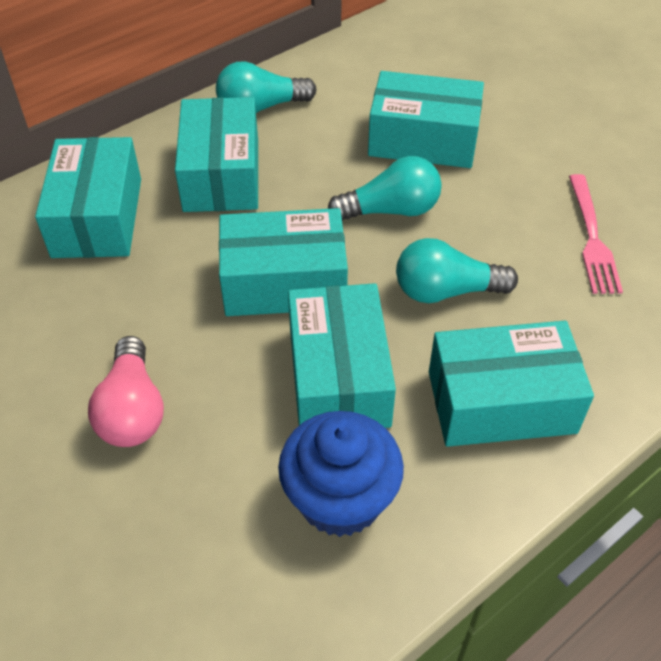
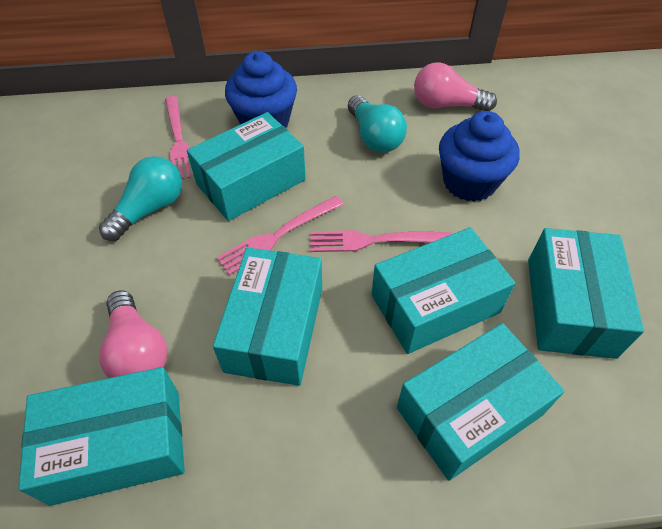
blue cupcake: [278,411,404,537] = 1 -> [225,52,297,128] [439,111,519,202] = 2
pink fork: [569,174,623,294] = 1 -> [165,96,194,180] [216,196,343,275] [310,230,452,252] = 3
pink light bulb: [88,336,164,447] = 1 -> [99,290,168,378] [414,62,497,111] = 2
turquoise light bulb: [216,62,317,113] [328,156,442,221] [396,238,518,303] = 3 -> [99,156,182,241] [348,95,407,153] = 2

